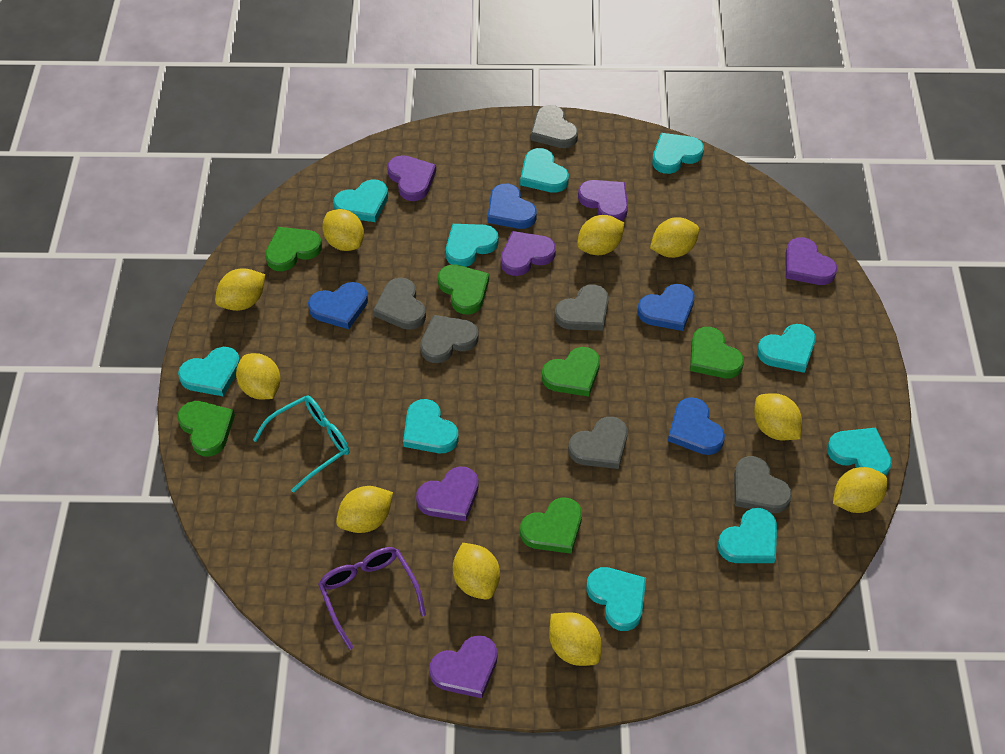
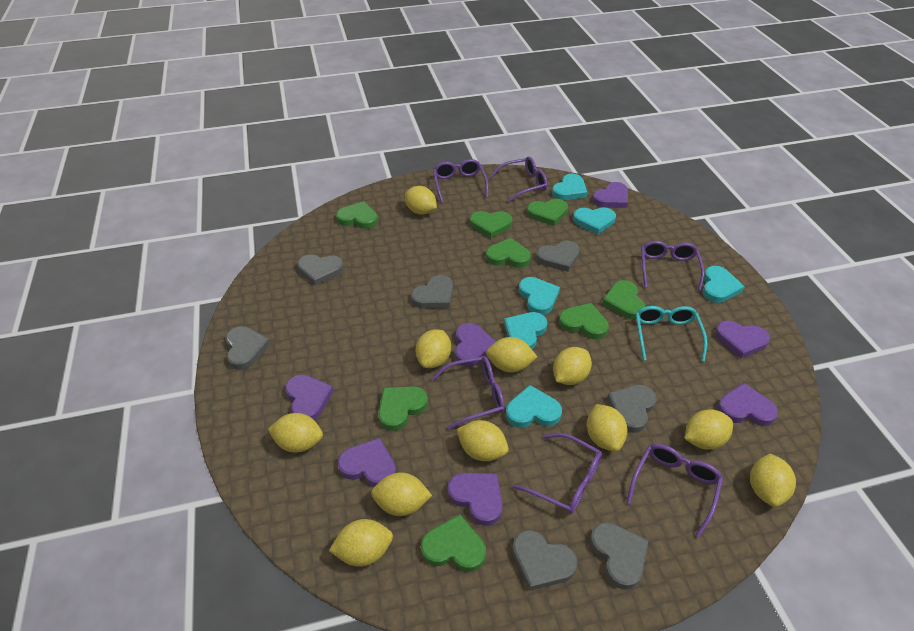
blue heart: [308,282,368,329] [488,184,537,229] [637,284,694,331] [668,397,725,455] = 4 -> none = 0
green heart: [177,401,235,456] [265,227,322,271] [438,264,489,315] [520,497,582,554] [542,347,600,397] [690,327,744,378] = 6 -> [336,201,378,229] [378,386,428,431] [421,514,486,572] [470,211,512,238] [486,238,531,268] [527,199,568,226] [559,303,609,339] [602,280,645,319] = 8
grey heart: [373,278,426,330] [420,315,479,363] [531,105,578,148] [555,284,609,331] [568,417,628,469] [734,456,792,513] = 6 -> [225,326,270,370] [298,254,344,286] [411,275,453,309] [512,530,578,591] [536,241,580,272] [590,522,649,590] [607,385,657,433] = 7
purple glasses: [318,547,426,650] = 1 -> [432,356,505,430] [433,159,488,202] [490,156,547,202] [513,433,602,514] [627,444,723,537] [641,241,705,291] = 6
purple heart: [387,155,436,201] [416,467,479,521] [429,635,498,698] [501,231,556,276] [578,180,628,221] [785,237,837,285] = 6 -> [285,375,333,420] [338,438,396,487] [448,473,503,526] [455,323,496,367] [592,182,628,208] [715,320,770,358] [718,383,778,426] = 7
turquoise heart: [178,347,240,397] [333,179,388,222] [403,399,459,453] [446,224,499,267] [520,148,569,193] [586,567,646,631] [652,133,704,174] [717,508,777,563] [757,324,816,373] [827,428,892,476] = 10 -> [504,312,547,349] [506,385,562,428] [519,277,560,315] [552,174,588,200] [573,207,616,235] [702,266,745,303] = 6
yellow lemon: [215,268,265,311] [236,353,280,400] [322,209,364,251] [336,486,393,533] [453,543,500,600] [549,612,601,666] [577,215,624,255] [650,217,699,258] [754,393,802,440] [833,467,888,513] = 10 -> [268,413,323,453] [329,519,393,567] [371,472,432,516] [405,186,437,215] [415,329,451,368] [456,420,509,461] [486,337,537,372] [553,347,592,385] [587,404,628,452] [685,409,733,449] [750,454,796,507] = 11

